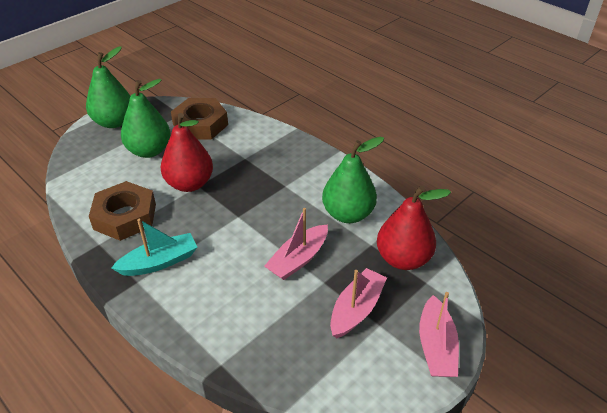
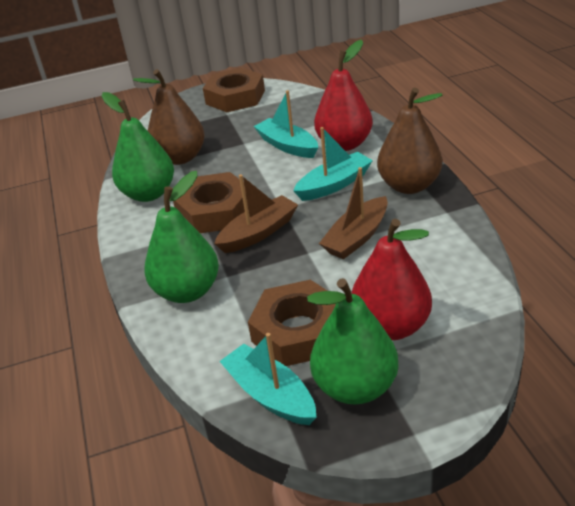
brown boat: none = 0 -> [214,174,298,253] [319,167,388,259] = 2
brown nut: [89,181,156,241] [171,98,228,140] = 2 -> [173,172,248,233] [203,68,265,112] [248,280,336,366] = 3
brown pear: none = 0 -> [133,69,205,165] [377,87,443,194] = 2
pink boat: [265,208,328,280] [330,268,387,338] [419,292,459,377] = 3 -> none = 0
turquoise boat: [111,219,197,276] = 1 -> [219,333,317,425] [254,90,318,158] [293,127,373,201] = 3

